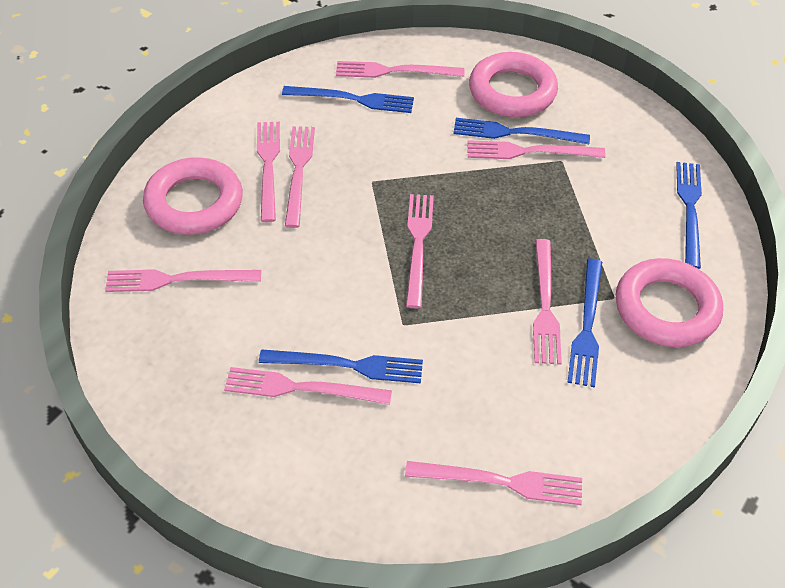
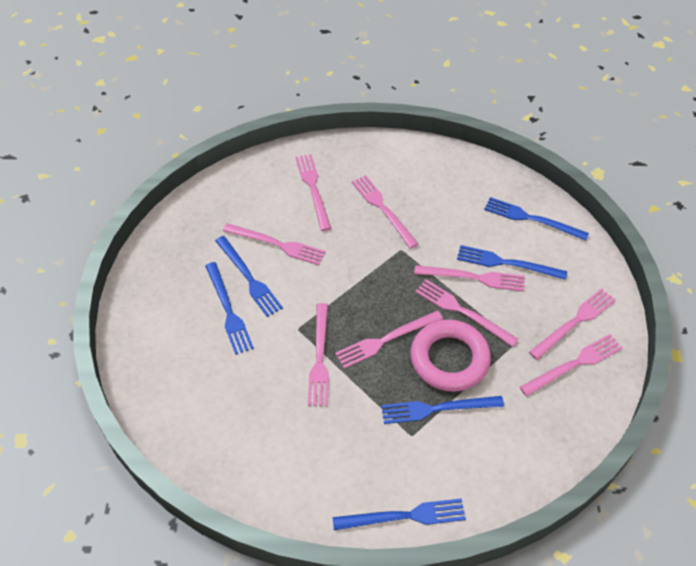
blue fork: [259,349,423,383] [282,86,414,113] [453,118,590,144] [567,259,602,387] [676,162,702,269] = 5 -> [205,262,254,355] [215,236,283,317] [333,498,466,530] [381,396,504,424] [457,245,567,280] [484,197,589,241] = 6
pink ring: [143,157,243,235] [469,52,558,117] [616,258,723,347] = 3 -> [410,320,491,392] = 1

